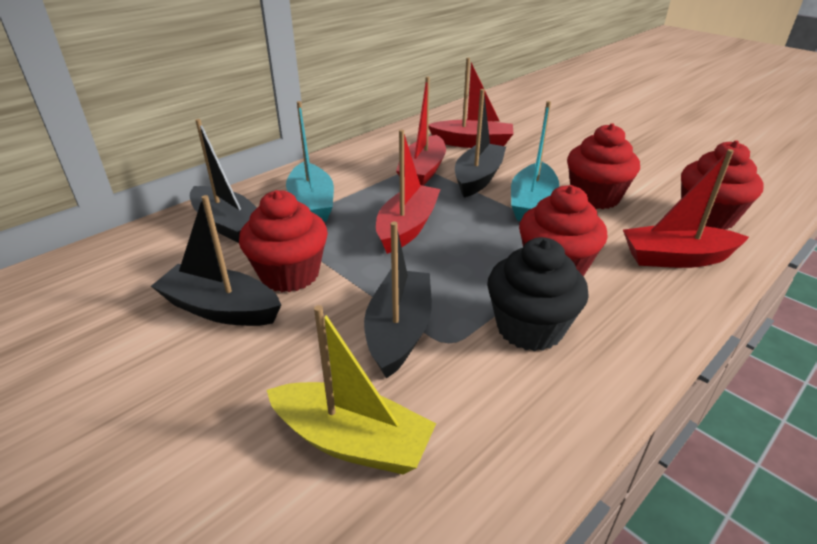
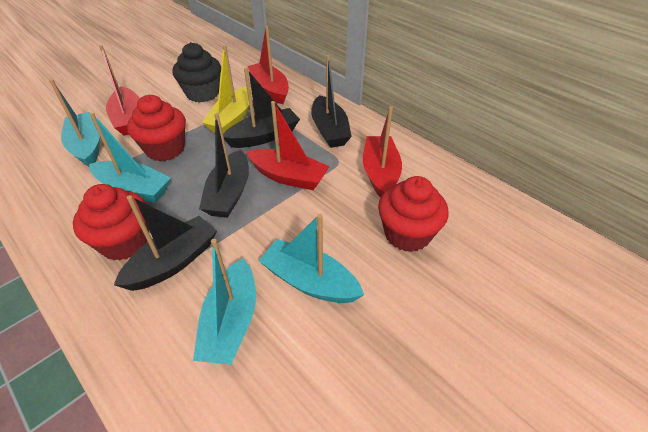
red cupcake: [239,190,328,292] [519,185,608,277] [567,123,640,209] [681,140,764,230] = 4 -> [73,184,149,261] [127,95,186,161] [378,176,448,252] = 3
turquoise boat: [286,101,334,222] [511,101,559,221] = 2 -> [49,79,100,167] [89,113,171,203] [193,239,256,365] [259,214,364,303] = 4

